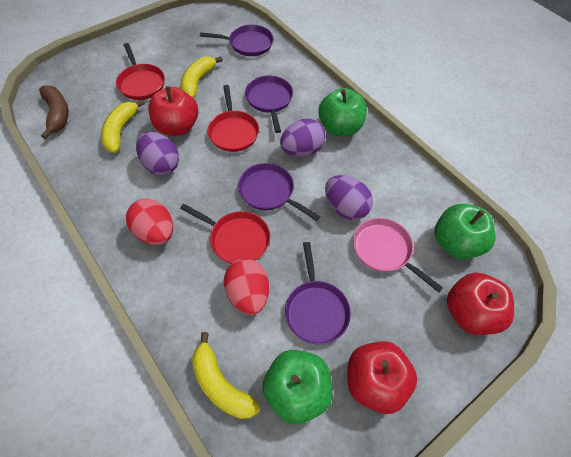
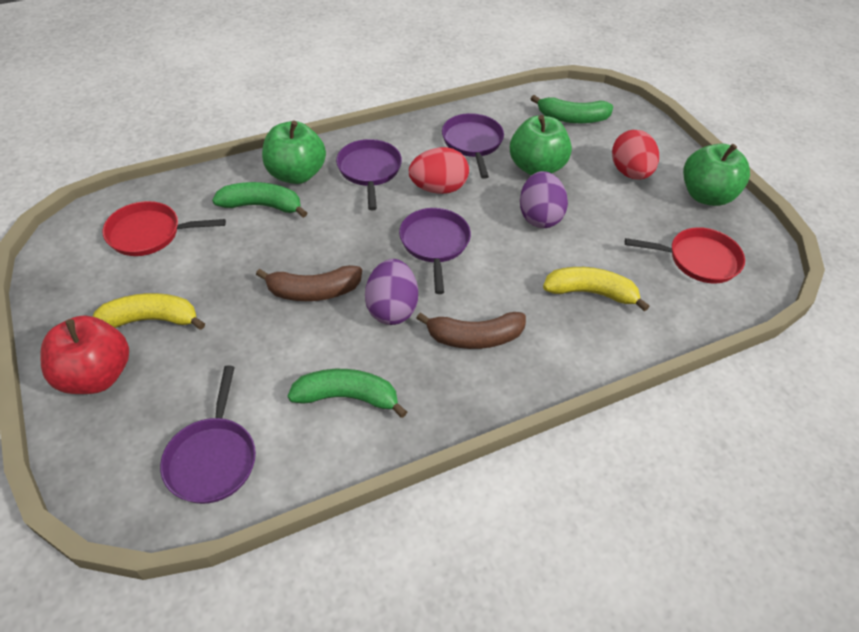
brown banana: [39,86,69,139] = 1 -> [256,265,362,301] [416,312,526,349] = 2
green banana: none = 0 -> [212,182,307,218] [288,369,407,418] [531,95,613,123] = 3
pink pan: [353,218,443,293] = 1 -> none = 0
purple egg: [136,131,179,175] [280,119,326,157] [325,175,373,220] = 3 -> [365,259,418,325] [520,171,568,228] = 2
red apple: [148,86,198,136] [347,341,417,414] [447,273,514,335] = 3 -> [41,316,129,394] = 1
red pan: [116,43,165,100] [180,204,270,264] [207,85,259,152] = 3 -> [103,201,226,256] [625,227,745,284] = 2
yellow banana: [101,100,145,153] [180,56,223,99] [192,332,260,419] = 3 -> [93,293,205,330] [543,267,650,312] = 2

